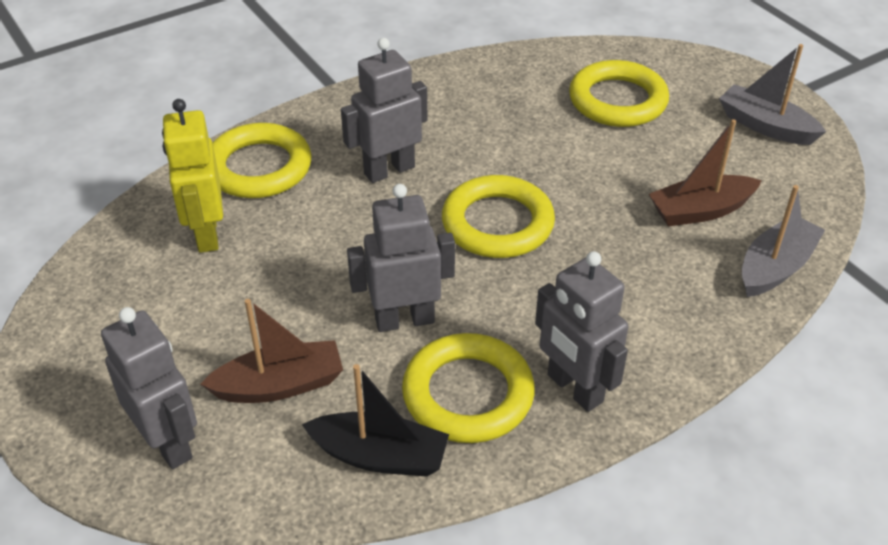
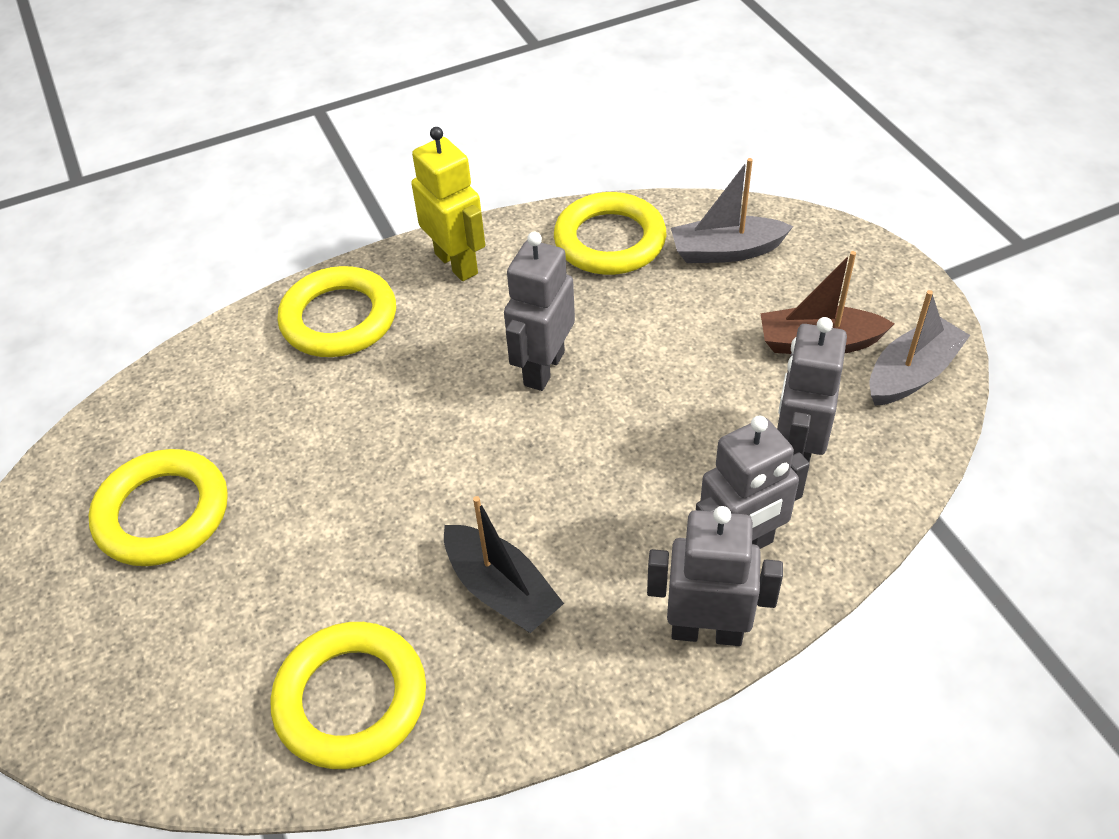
brown boat: [201,299,343,403] [649,119,762,227] = 2 -> [760,251,895,354] = 1

